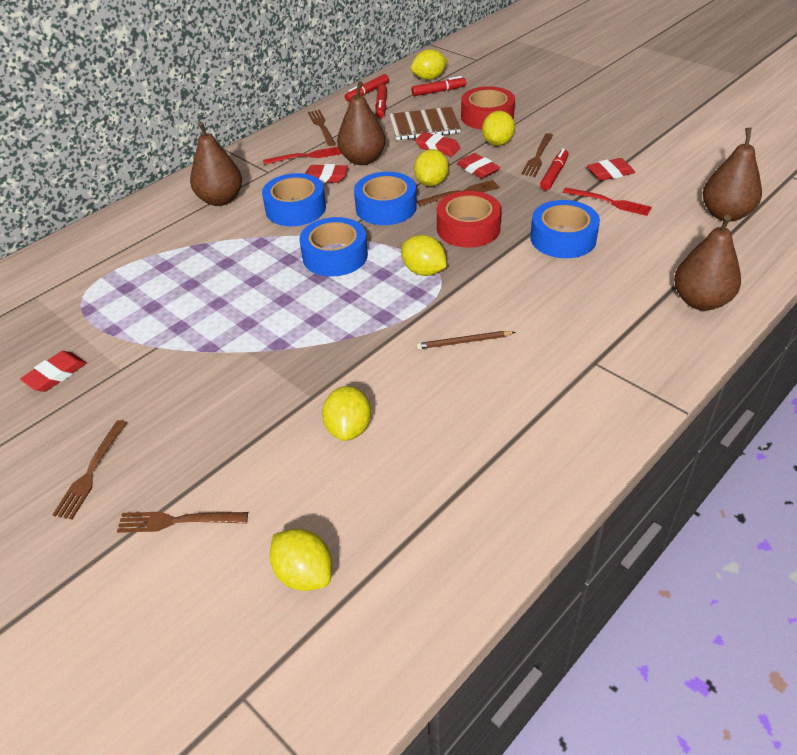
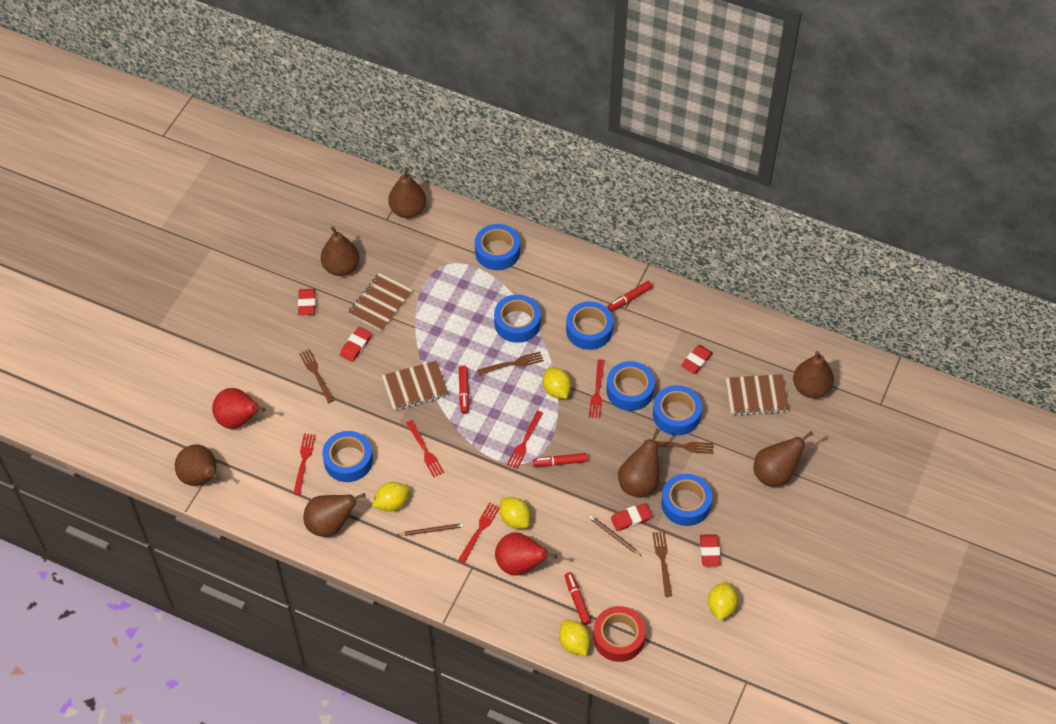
blue tape: [262,173,326,226] [300,217,368,277] [354,172,417,225] [530,200,600,258] = 4 -> [322,431,373,482] [475,224,520,270] [494,294,541,343] [566,301,613,350] [606,361,655,411] [653,385,702,436] [661,474,712,526] = 7
brown fork: [52,420,127,520] [117,511,248,533] [308,110,336,146] [417,180,500,206] [521,133,553,177] = 5 -> [299,349,334,403] [477,352,544,375] [644,440,713,454] [652,532,672,597] = 4
brown notebook: [389,107,461,140] = 1 -> [348,273,413,331] [382,360,449,411] [726,374,789,416] = 3
brown pear: [190,121,242,206] [337,81,386,165] [674,215,741,310] [703,128,762,221] = 4 -> [175,444,220,486] [303,493,365,537] [321,226,359,276] [388,167,426,218] [618,428,660,498] [753,431,814,486] [793,351,834,398] = 7
brown pencil: [416,331,515,349] = 1 -> [397,523,464,536] [589,515,642,556] = 2
red fork: [263,147,342,165] [563,187,652,216] = 2 -> [293,434,316,495] [406,420,444,477] [458,503,500,563] [507,411,543,469] [589,359,605,418] = 5
red pear: none = 0 -> [212,388,265,429] [495,532,557,576] = 2
red tape: [437,191,502,248] [461,86,515,130] = 2 -> [593,606,646,662] = 1
yellow lemon: [270,528,332,591] [322,386,371,441] [401,235,447,276] [411,49,448,80] [414,149,449,186] [482,111,515,146] = 6 -> [372,482,410,511] [500,497,531,529] [543,367,571,399] [559,620,590,656] [708,582,738,621] = 5

